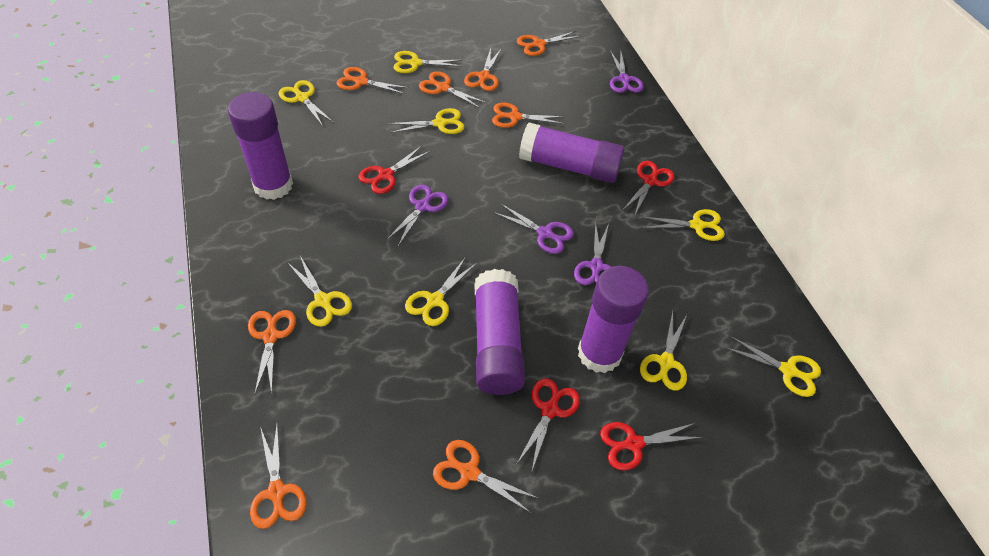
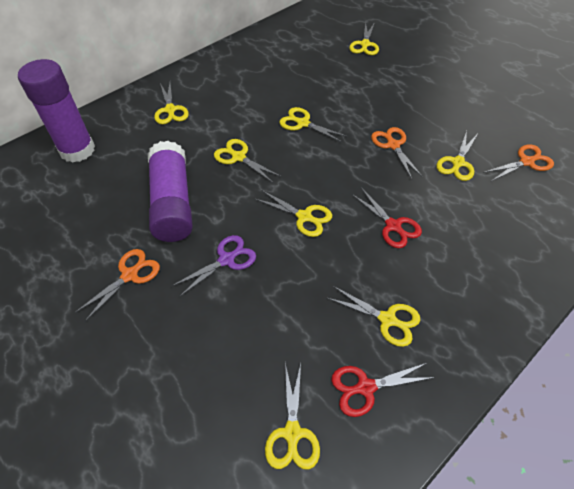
orange scissors: [248,310,296,394] [250,425,307,529] [337,67,409,94] [419,71,487,109] [433,440,538,514] [464,48,501,91] [492,103,565,128] [517,31,581,56] = 8 -> [74,249,160,322] [371,127,423,179] [483,144,554,181] = 3
purple glue stick: [228,92,293,200] [474,269,525,395] [519,123,625,183] [578,266,649,373] = 4 -> [18,59,95,163] [148,141,193,242] = 2
purple scissors: [386,185,449,246] [493,203,574,254] [574,221,611,285] [610,50,644,93] = 4 -> [172,235,256,297] = 1
red scissors: [358,146,430,194] [516,378,580,470] [600,422,702,471] [623,161,674,216] = 4 -> [331,363,435,417] [352,188,422,248] = 2

